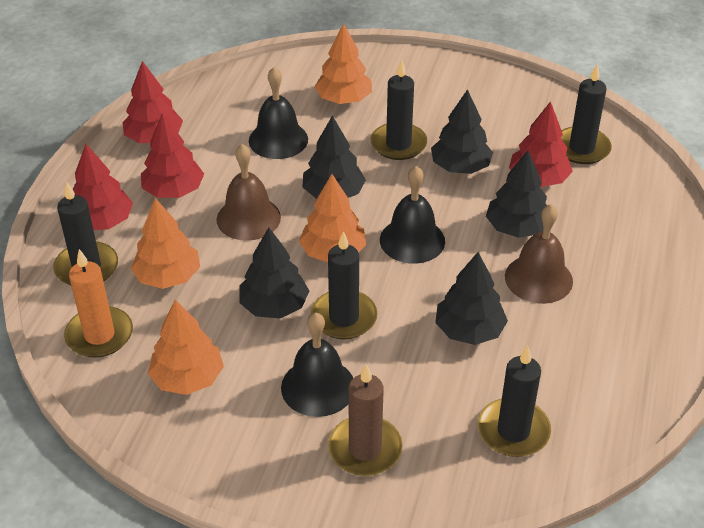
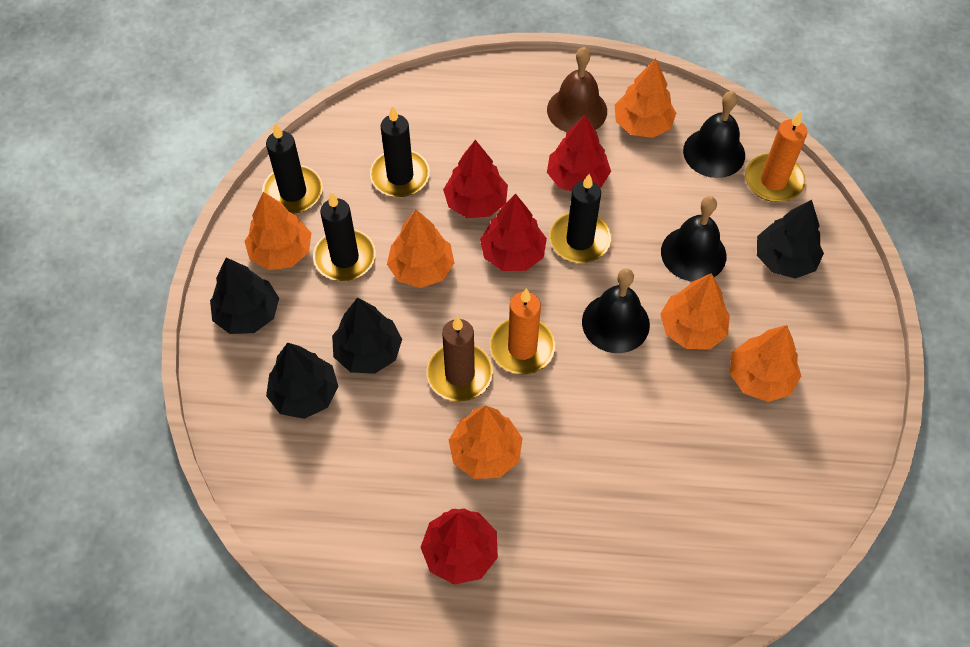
black candle: [53,182,118,286] [311,231,377,339] [370,60,427,160] [478,346,551,457] [560,64,612,164] = 5 -> [262,123,323,214] [313,192,376,281] [370,106,430,197] [550,174,611,263] = 4
black tree: [239,227,309,318] [303,115,366,199] [431,89,493,174] [435,252,508,345] [486,150,547,238] = 5 -> [210,257,279,334] [266,343,339,419] [332,298,402,374] [757,200,824,279] = 4
brown bell: [216,144,281,241] [505,204,573,304] = 2 -> [547,47,607,132] = 1
orange candle: [64,249,133,358] = 1 -> [490,288,555,374] [745,111,807,202] = 2
orange tree: [131,198,200,289] [148,300,224,395] [299,174,366,262] [314,23,372,104] = 4 -> [245,192,311,270] [387,210,455,288] [449,405,522,479] [615,58,676,138] [660,273,730,349] [729,325,801,402] = 6

